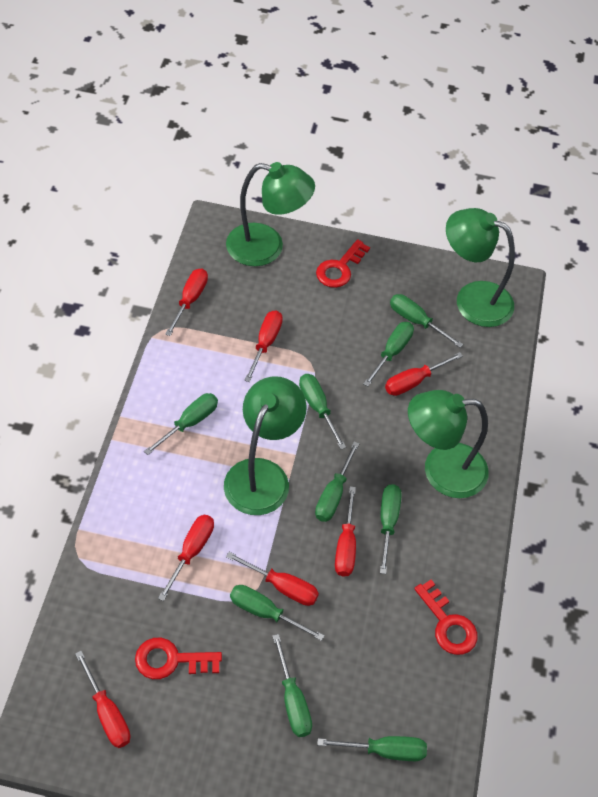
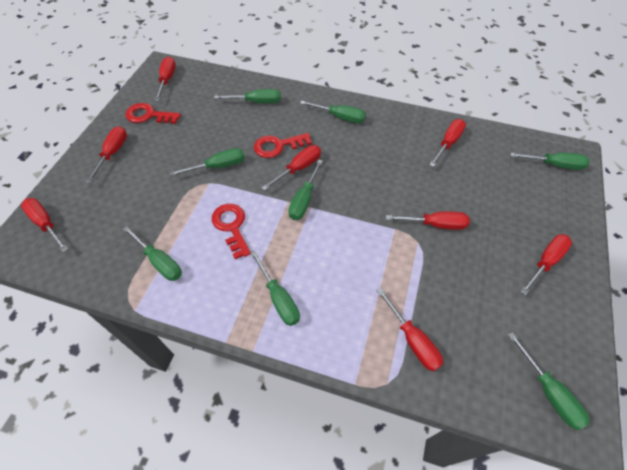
green lamp: [224,376,307,515] [226,162,315,266] [408,390,488,498] [446,208,515,327] = 4 -> none = 0
green screwdriver: [144,393,218,455] [230,585,324,641] [273,634,312,737] [299,374,346,449] [315,442,359,522] [317,736,427,761] [363,322,414,386] [380,484,402,574] [390,294,463,348] = 9 -> [123,226,182,281] [170,148,245,176] [214,89,281,103] [251,251,300,326] [288,160,323,220] [300,101,366,123] [508,332,590,430] [510,153,590,170] = 8
red screwdriver: [75,651,130,748] [158,515,214,601] [165,268,208,336] [226,552,319,606] [244,311,283,382] [335,486,356,577] [385,352,463,396] = 7 -> [21,198,68,253] [86,126,127,183] [154,57,176,101] [262,145,321,190] [377,288,443,371] [386,212,470,230] [430,119,466,167] [521,234,572,296] = 8

